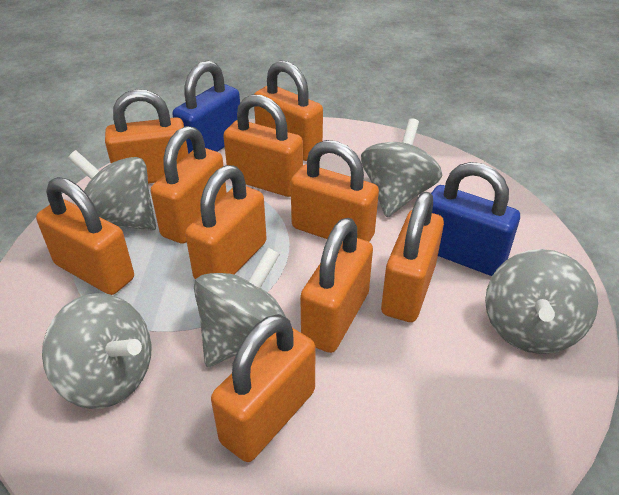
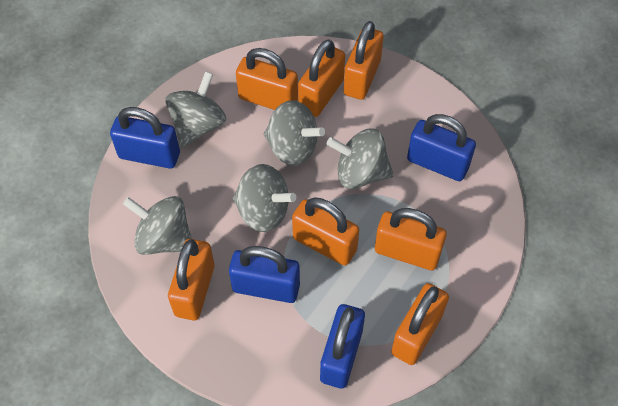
blue padlock: [173,60,240,154] [431,162,520,276] = 2 -> [110,107,180,169] [229,246,300,303] [320,304,365,389] [407,114,476,181] = 4
orange padlock: [36,177,134,295] [105,89,188,184] [151,126,227,244] [185,165,267,279] [211,314,316,462] [223,95,303,197] [254,61,323,161] [291,140,379,242] [300,218,373,353] [381,192,444,322] = 10 -> [168,239,215,320] [236,48,298,110] [292,197,359,266] [298,39,345,117] [344,21,384,100] [375,208,447,270] [391,283,449,365] = 7

